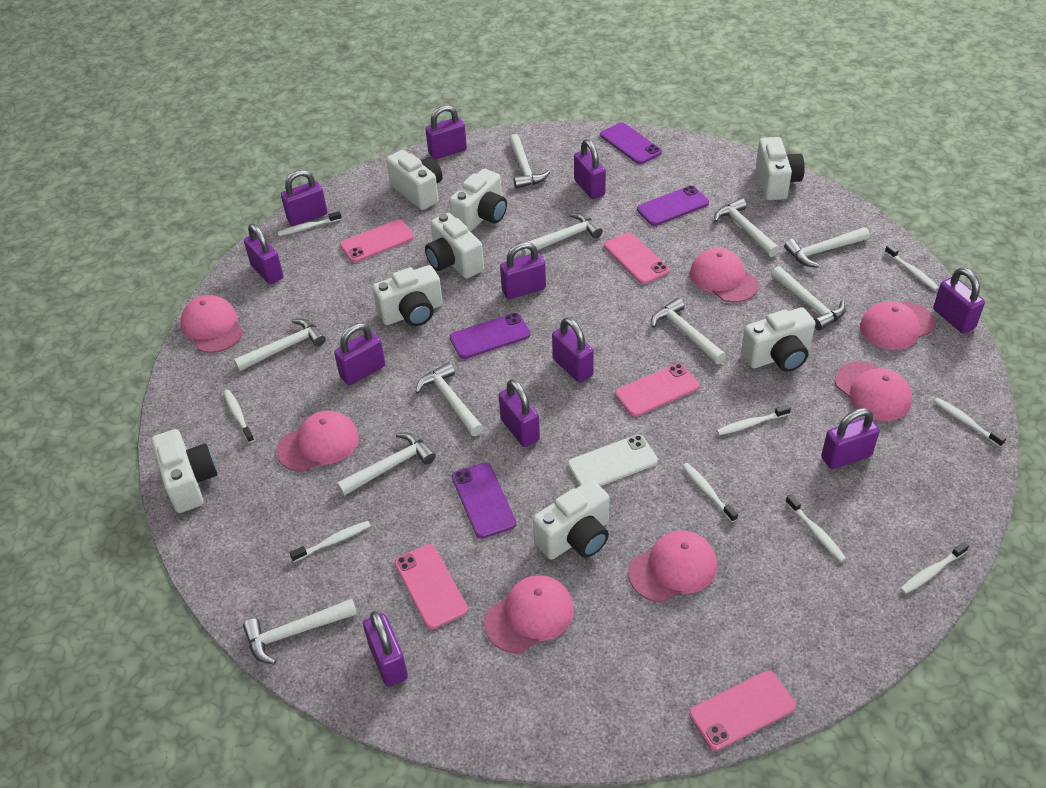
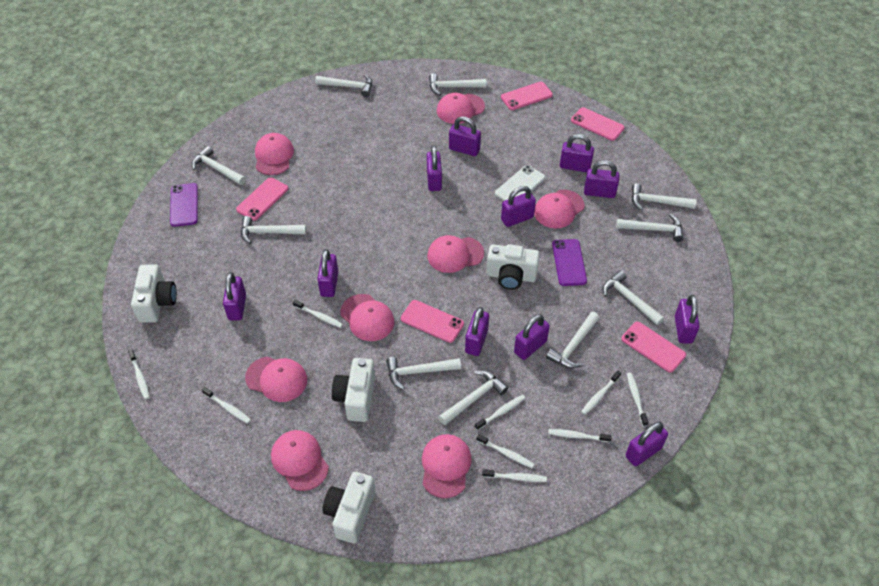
pink cap: [181,295,243,353] [276,411,359,472] [484,575,574,653] [628,530,717,603] [690,248,759,303] [835,361,912,421] [860,301,936,350] = 7 -> [245,357,307,402] [255,133,294,175] [271,430,329,491] [340,294,394,341] [422,434,472,498] [427,235,484,273] [437,93,485,124] [534,190,585,228] = 8
purple phone: [450,313,531,359] [452,462,516,539] [600,122,662,164] [637,185,709,226] = 4 -> [170,183,198,227] [552,239,587,286] = 2
white camera: [151,429,217,513] [372,265,443,326] [386,150,443,210] [425,213,484,279] [449,169,507,232] [533,480,609,560] [741,307,816,372] [756,137,805,200] = 8 -> [131,264,177,323] [323,472,375,544] [332,358,375,422] [486,244,540,290] = 4

